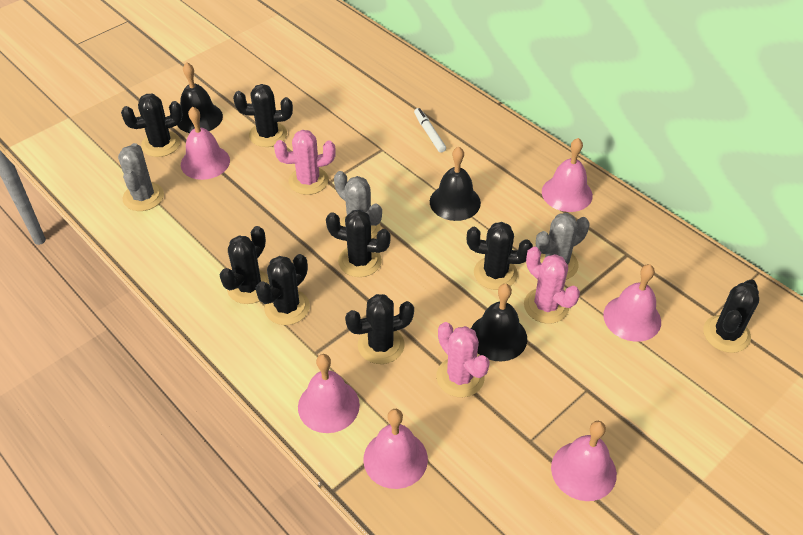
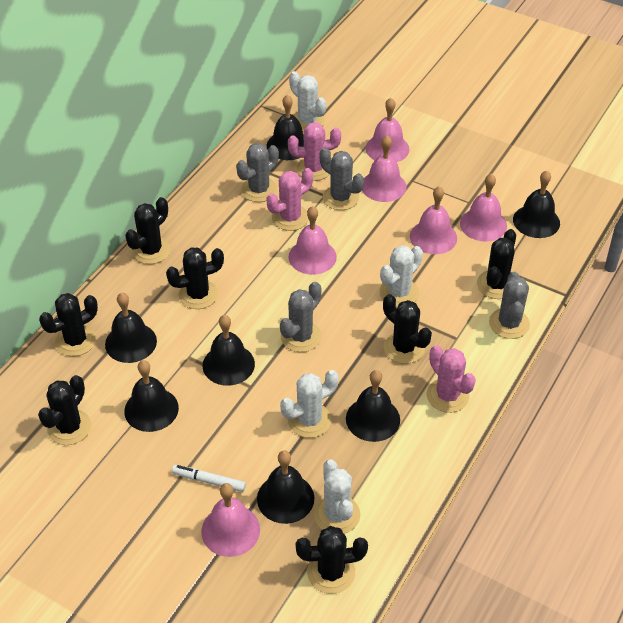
black bell: [177,62,223,133] [430,147,481,221] [471,284,527,361] = 3 -> [105,293,157,363] [124,360,179,432] [202,315,255,386] [257,450,314,524] [267,95,304,160] [346,370,400,442] [513,171,560,238] = 7
black cactus: [121,94,183,157] [220,226,270,304] [233,84,293,147] [256,254,310,325] [326,210,391,277] [345,294,414,364] [467,222,533,290] [703,280,759,353] = 8 -> [38,375,91,445] [39,293,98,356] [125,197,171,264] [166,247,224,309] [296,526,368,594] [383,294,432,364] [477,229,516,299] = 7
grey cactus: [118,143,164,211] [334,171,382,239] [536,213,590,280] = 3 -> [236,143,279,202] [280,282,322,352] [320,148,364,210] [489,272,530,339] = 4
white cactus: none = 0 -> [280,370,338,438] [289,71,326,132] [314,459,360,534] [379,245,423,307] = 4

